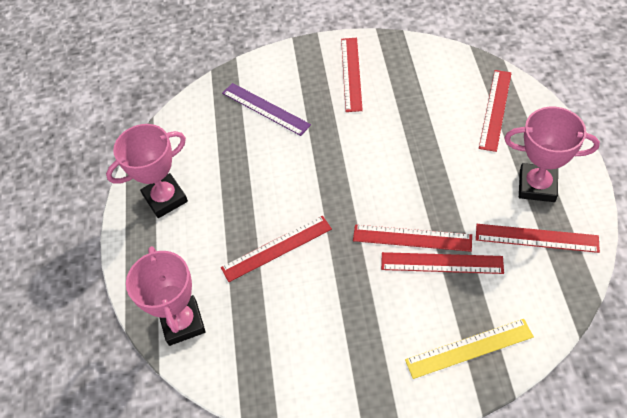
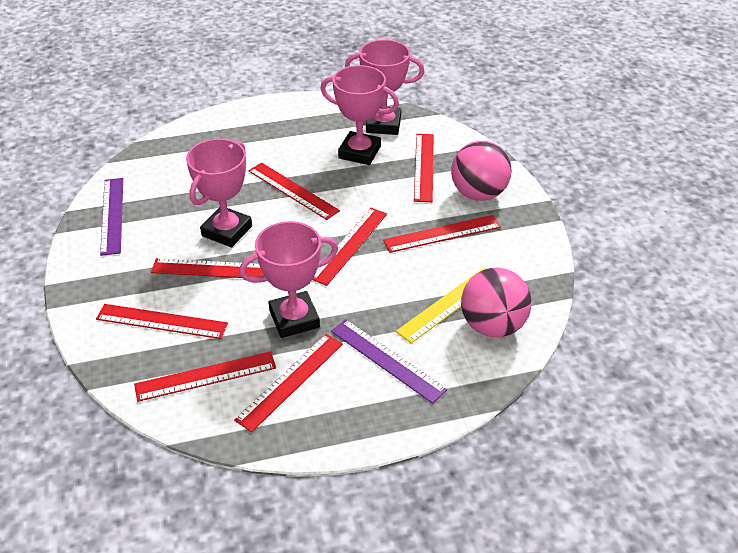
pink ball: none = 0 -> [451,141,512,201] [461,268,532,337] = 2
pink trophy: [106,124,188,218] [126,246,206,346] [504,107,600,202] = 3 -> [186,138,252,247] [239,221,338,338] [320,65,399,165] [345,40,425,135] = 4
purple ruler: [222,83,311,136] = 1 -> [100,178,123,256] [331,319,447,404] = 2
red ruler: [221,216,332,282] [341,38,363,112] [353,225,472,252] [381,252,504,274] [476,224,600,253] [479,70,512,152] = 6 -> [96,304,228,339] [134,351,276,402] [151,258,264,278] [234,334,343,432] [248,163,340,220] [312,208,387,286] [383,215,501,253] [414,134,434,202] = 8

